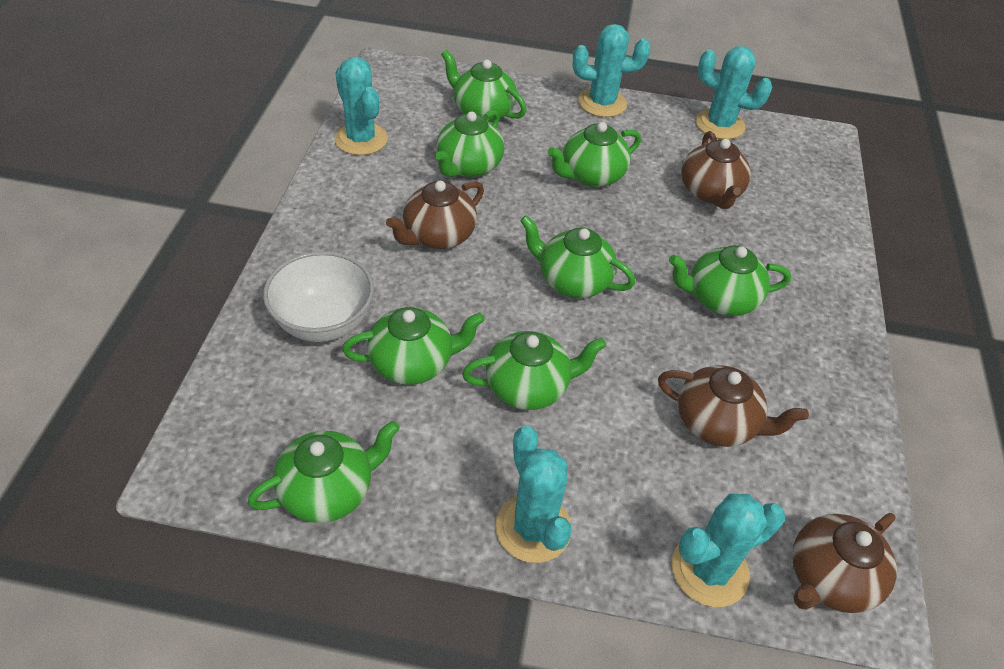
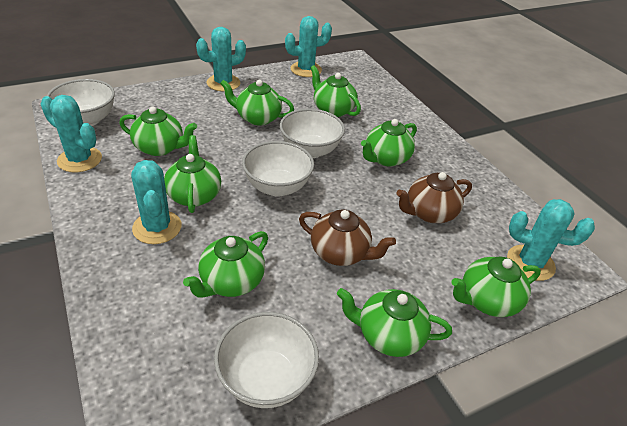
brown teapot: [386,181,484,249] [658,365,809,447] [681,131,751,209] [792,513,897,613] = 4 -> [299,209,396,266] [396,172,472,223] = 2
white bowl: [263,251,374,342] = 1 -> [47,79,115,126] [214,312,319,408] [242,141,314,197] [280,109,345,158] = 4

